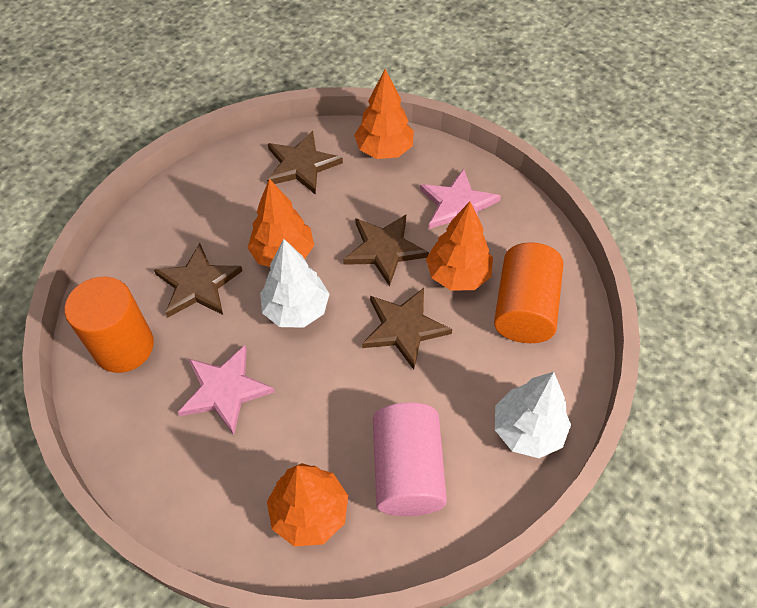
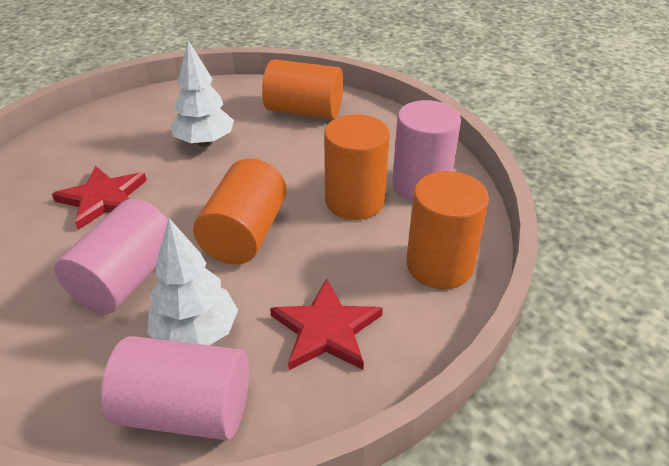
brown star: [154,243,242,317] [267,131,343,195] [343,215,429,287] [362,288,452,370] = 4 -> none = 0
orange cylinder: [65,277,154,373] [494,242,563,343] = 2 -> [193,158,287,264] [262,59,343,119] [324,114,390,220] [406,171,489,289] = 4
orange tree: [248,179,314,267] [267,463,348,547] [354,69,414,159] [426,201,493,291] = 4 -> none = 0
pink cylinder: [373,402,447,516] = 1 -> [54,199,168,314] [100,336,249,440] [392,100,461,201] = 3
pink star: [178,345,275,435] [420,169,501,229] = 2 -> none = 0
red star: none = 0 -> [52,166,147,230] [270,279,383,370] = 2

